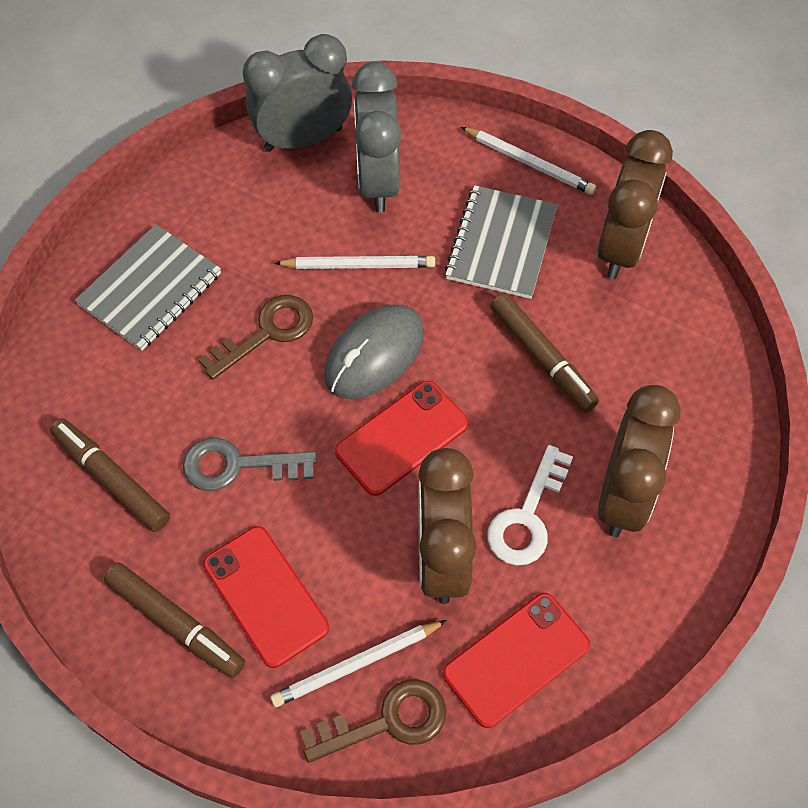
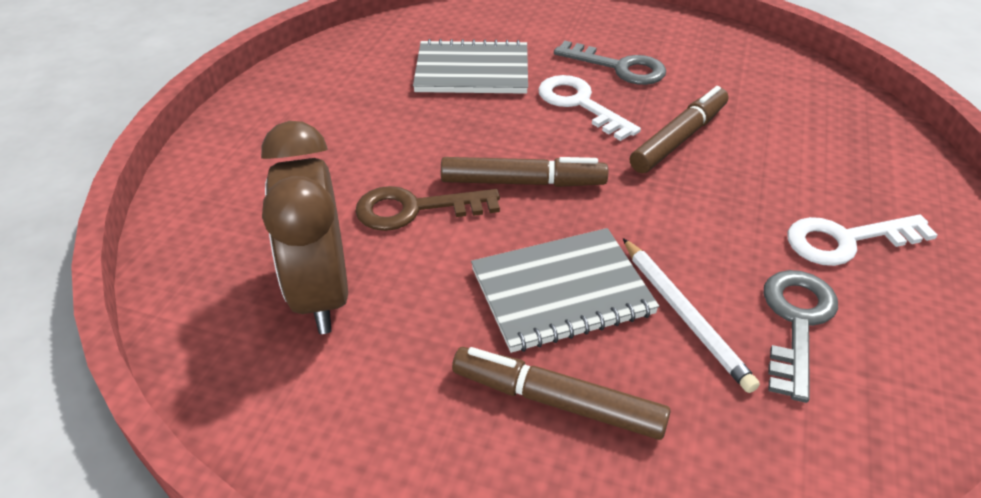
brown clock: [418,448,477,604] [597,130,673,279] [598,385,681,537] = 3 -> [261,121,348,334] = 1
brown key: [198,295,313,380] [300,679,446,763] = 2 -> [355,186,500,231] = 1
grey clock: [243,34,352,152] [352,62,402,213] = 2 -> none = 0
grey key: [183,438,317,491] = 1 -> [554,41,666,85] [764,270,838,403] = 2
grey mouse: [324,305,424,399] = 1 -> none = 0
red phone: [203,526,329,668] [335,381,469,496] [443,593,590,728] = 3 -> none = 0
white key: [487,445,573,565] = 1 -> [538,75,641,141] [788,215,938,266] = 2
white pencil: [270,620,447,707] [274,256,435,269] [461,127,596,195] = 3 -> [623,238,760,393] = 1

